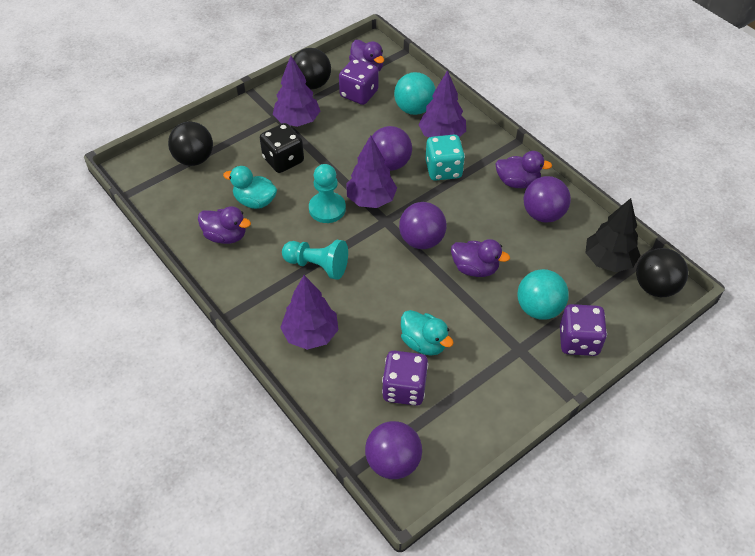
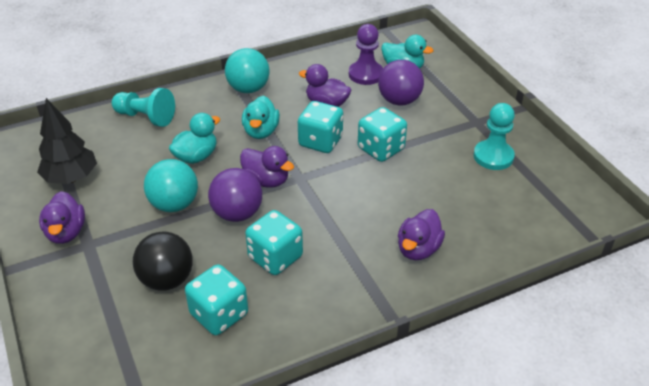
black ball: [168,121,213,166] [293,48,331,90] [636,248,688,297] = 3 -> [133,232,193,291] = 1
black dice: [260,123,304,173] = 1 -> none = 0
purple ball: [365,421,422,479] [372,126,412,171] [399,202,447,249] [524,176,571,223] = 4 -> [208,168,262,222] [378,60,424,105] = 2
purple dice: [339,58,379,105] [382,351,428,406] [560,304,607,356] = 3 -> none = 0
purple pawn: none = 0 -> [349,24,383,85] = 1
purple tree: [273,56,320,127] [280,275,338,350] [346,135,397,208] [418,70,466,138] = 4 -> none = 0
turquoise dice: [425,135,465,181] = 1 -> [185,264,248,335] [245,210,303,275] [298,101,343,153] [358,107,407,162] = 4
turquoise duck: [223,166,277,209] [401,310,454,356] = 2 -> [169,113,220,164] [242,96,280,139] [381,35,433,69] = 3

